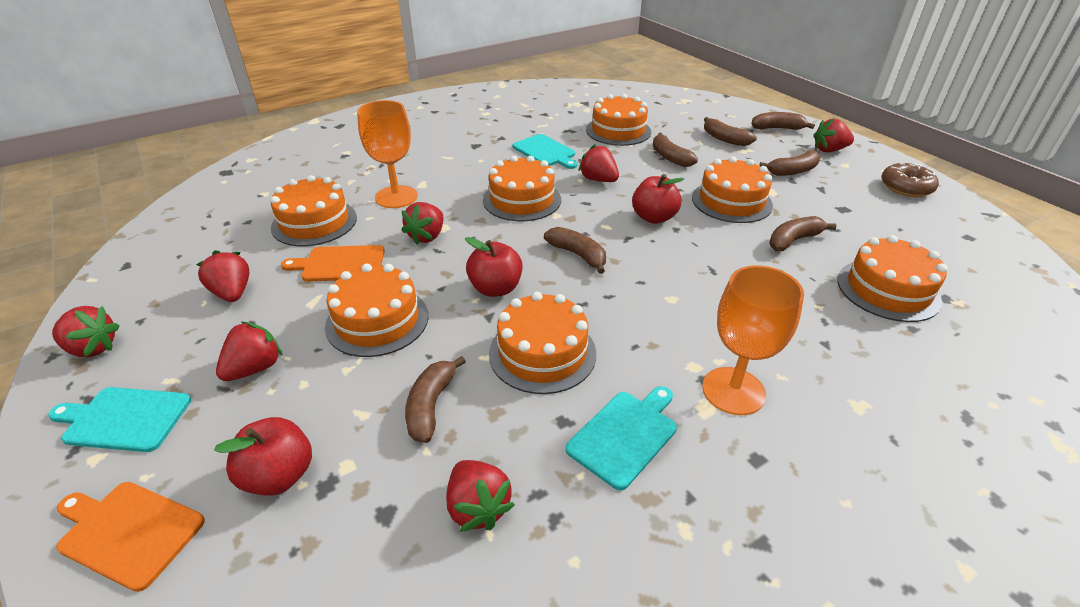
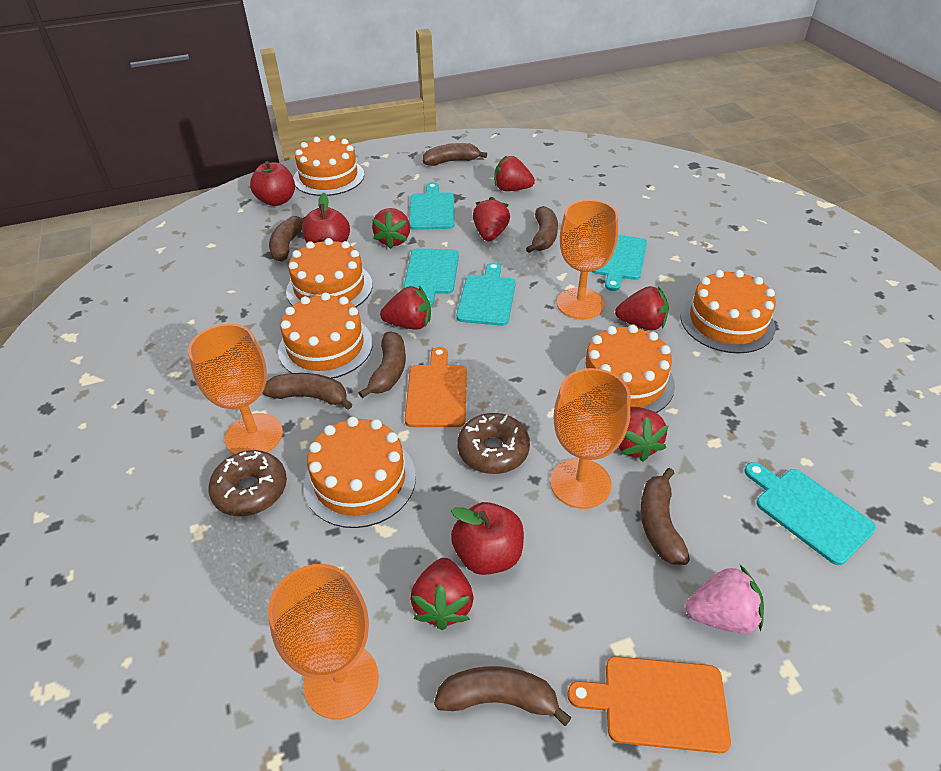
brown donut: [881,163,939,197] = 1 -> [208,450,287,516] [457,413,530,474] = 2
orange cake: [270,175,357,246] [325,264,428,357] [483,156,561,221] [489,292,596,394] [586,94,651,146] [692,156,773,223] [837,235,948,322] = 7 -> [278,292,373,379] [286,238,372,307] [293,135,364,196] [304,417,416,528] [575,324,675,413] [680,270,776,353] = 6
orange goblet: [357,100,418,208] [702,265,804,415] = 2 -> [188,324,283,454] [268,564,379,719] [550,368,630,509] [557,200,618,319] = 4
pink strawberry: none = 0 -> [685,565,764,634] = 1
turquoise cutting board: [48,387,191,452] [513,134,577,169] [566,386,677,490] = 3 -> [404,248,459,307] [409,182,454,230] [456,262,516,326] [592,235,647,291] [744,462,876,565] = 5

